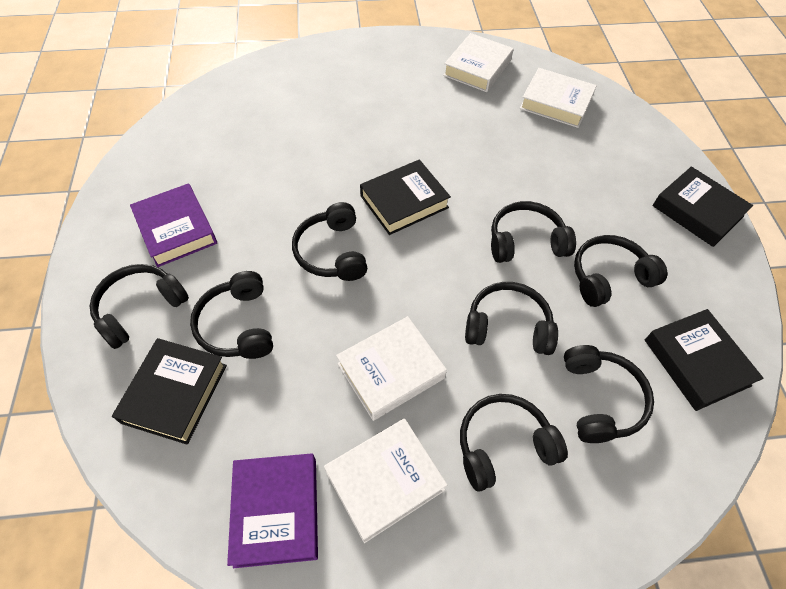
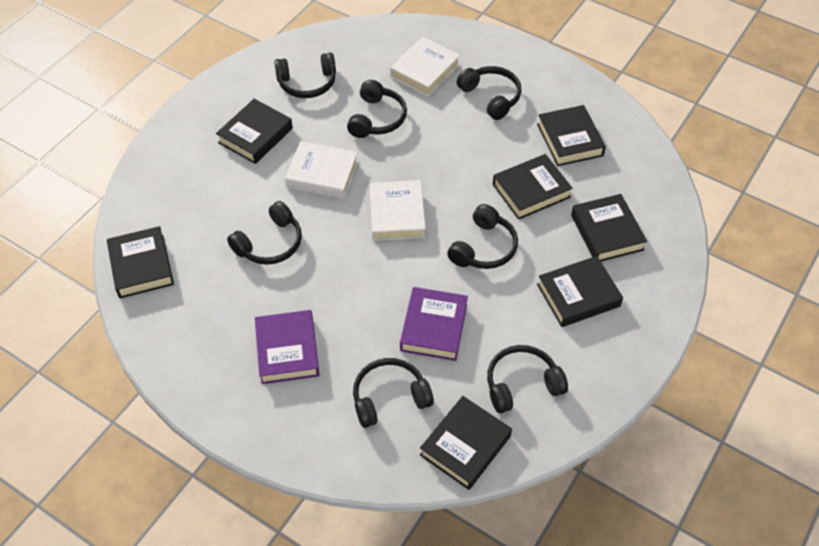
black book: [112,338,227,445] [360,159,451,235] [645,309,764,411] [652,166,753,247] = 4 -> [107,226,174,298] [216,99,293,164] [420,396,512,490] [493,154,573,220] [537,105,606,166] [537,256,623,327] [571,194,647,261] = 7
black headphones: [90,264,189,349] [190,271,273,359] [292,202,367,281] [460,394,568,492] [465,282,558,355] [491,201,576,263] [564,345,654,443] [574,235,667,307] = 8 -> [227,201,302,265] [274,52,336,98] [347,80,407,138] [353,358,434,428] [447,204,518,269] [457,66,522,120] [487,345,568,413] = 7
white book: [324,419,447,543] [336,316,447,421] [443,33,514,92] [520,68,597,128] = 4 -> [285,141,358,199] [369,180,426,241] [390,37,460,97] = 3

